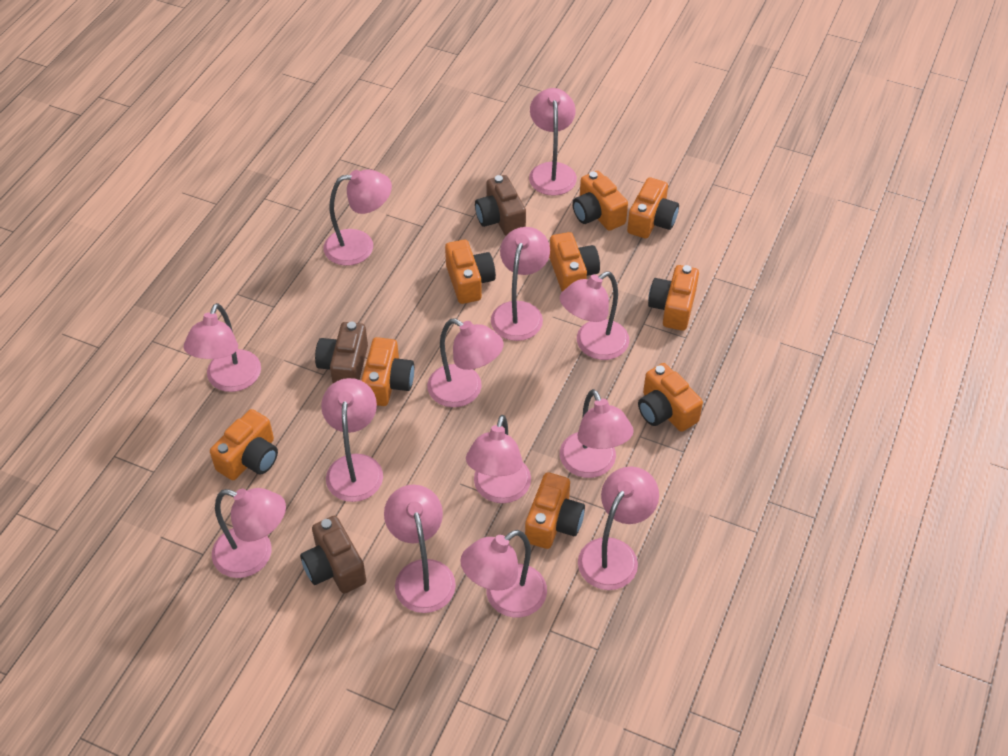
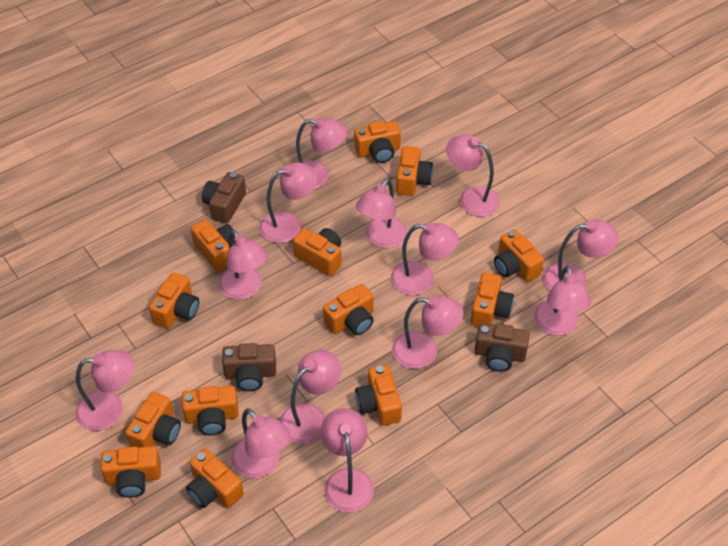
orange camera: [210,409,278,480] [361,337,414,406] [445,240,496,304] [525,472,585,549] [549,232,600,292] [572,171,628,231] [627,177,679,238] [638,363,703,432] [648,265,699,331] = 9 -> [101,446,161,498] [125,392,181,447] [149,272,199,329] [182,386,239,436] [186,448,244,508] [191,219,235,271] [293,228,342,276] [323,284,374,335] [354,121,401,163] [355,365,402,425] [396,146,433,196] [471,272,514,327] [494,229,544,282] = 13

